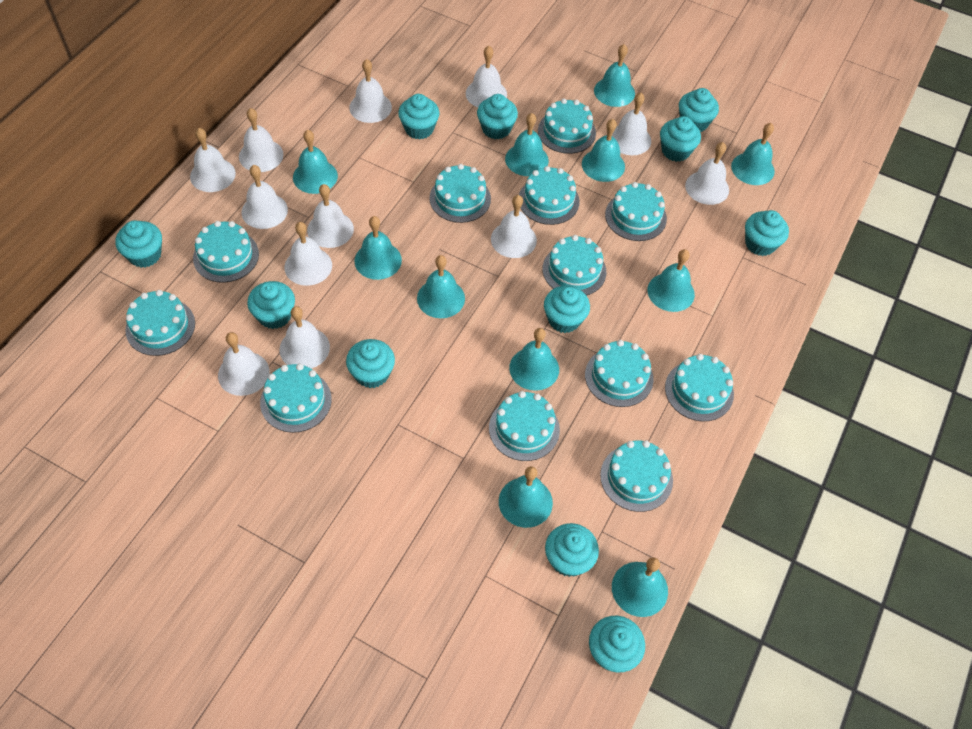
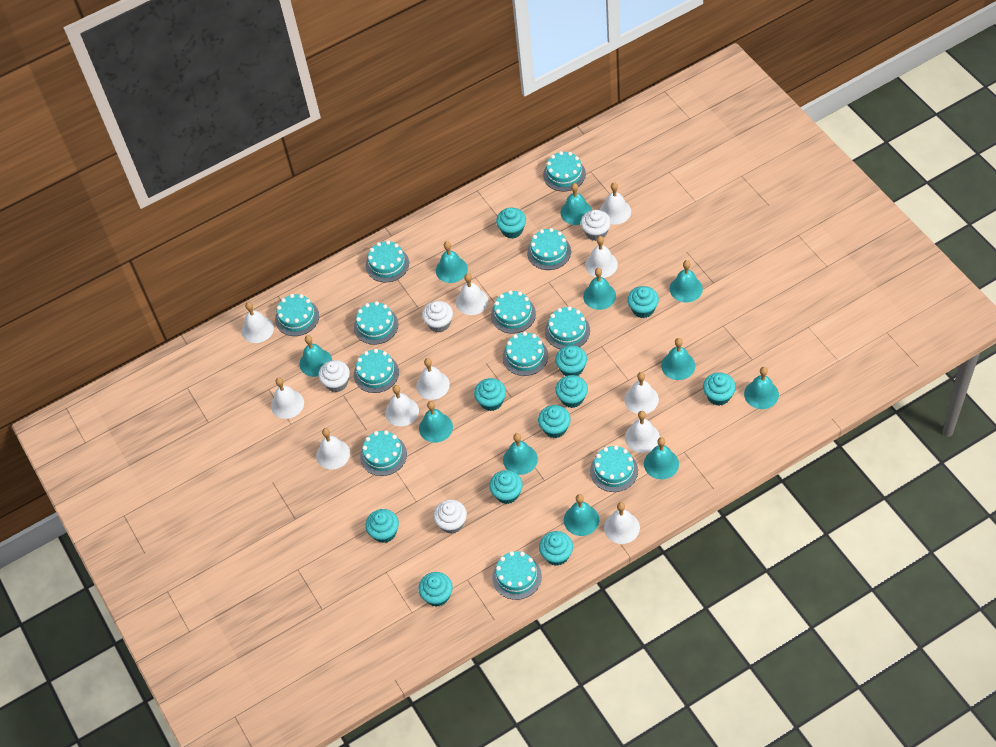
white bell: [190,128,236,192] [218,332,270,396] [239,108,283,172] [242,165,288,229] [279,306,330,369] [285,222,332,286] [307,184,354,248] [349,59,392,123] [466,46,507,107] [491,195,537,258] [612,93,651,155] [685,142,729,205] = 12 -> [242,302,274,343] [271,378,304,419] [316,428,350,470] [385,385,419,426] [416,358,450,400] [456,273,488,315] [585,236,618,278] [600,182,631,225] [604,502,640,544] [624,372,659,414] [625,411,660,453] = 11
white cupcake: none = 0 -> [318,360,350,392] [422,301,453,333] [433,500,467,534] [581,210,611,241] = 4

